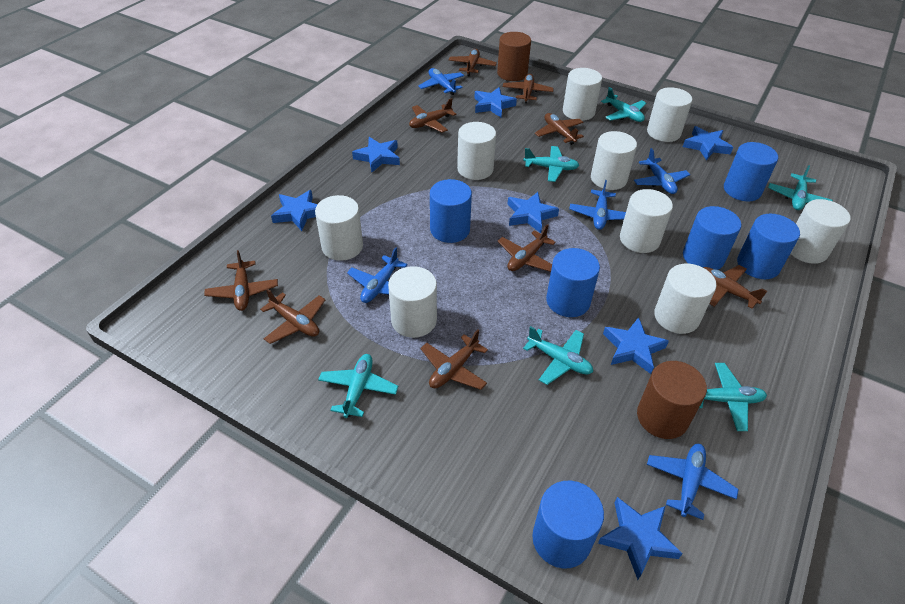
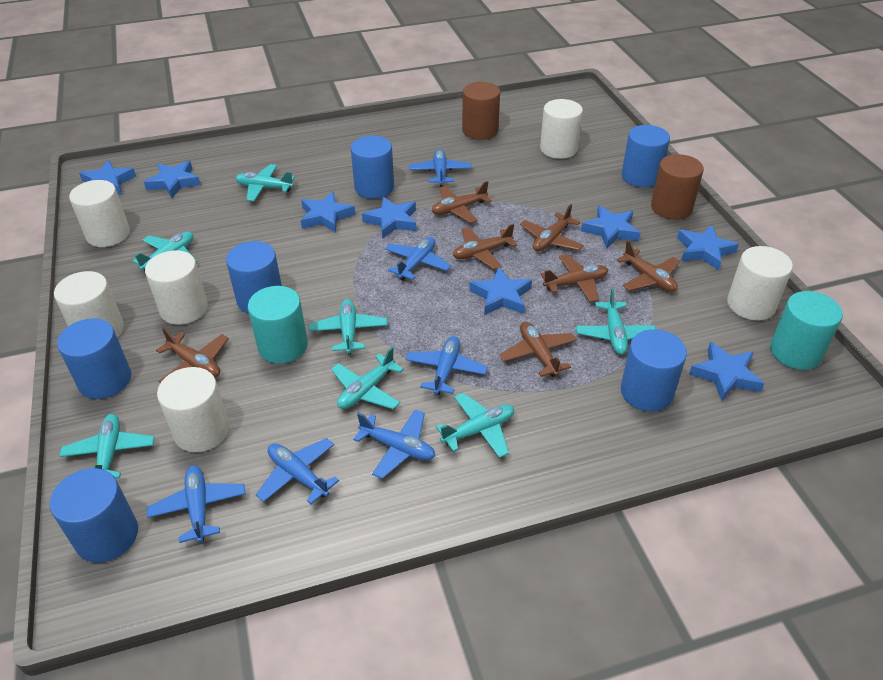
blue plane: [347,247,408,303] [418,68,464,95] [569,180,626,230] [634,148,690,194] [647,444,739,520] = 5 -> [147,466,246,543] [256,438,339,504] [353,409,435,479] [385,237,451,281] [406,336,488,395] [409,149,472,187] = 6
blue star: [271,190,317,231] [352,137,400,172] [474,87,517,117] [507,192,559,233] [598,497,683,580] [603,317,669,374] [683,126,733,160] = 7 -> [79,160,136,195] [144,161,201,198] [301,192,356,233] [362,197,416,239] [469,267,532,315] [581,206,640,249] [677,225,739,270] [689,342,764,401] = 8
brown plane: [204,250,278,311] [260,289,325,344] [409,98,456,133] [420,330,488,390] [449,49,497,76] [497,224,556,272] [503,74,554,104] [535,113,584,145] [703,265,767,309] = 9 -> [156,327,229,383] [432,181,492,223] [453,224,517,270] [499,322,577,377] [520,204,584,251] [541,254,608,302] [617,241,680,292] = 7
turquoise cylinder: none = 0 -> [248,286,308,364] [770,291,843,370] = 2
turquoise plane: [318,354,398,418] [523,326,593,385] [524,146,579,182] [601,87,646,122] [699,363,767,431] [768,165,833,210] = 6 -> [60,414,155,479] [133,232,197,271] [235,164,295,201] [309,299,387,354] [331,347,404,409] [436,393,514,458] [576,288,656,355] = 7
white cylinder: [315,195,363,261] [388,266,437,338] [457,122,496,180] [563,68,602,121] [591,131,637,190] [620,189,673,253] [647,87,692,142] [654,264,717,334] [790,199,851,264] = 9 -> [54,271,124,338] [69,180,130,247] [145,250,208,325] [157,367,229,452] [540,99,583,159] [727,246,793,321] = 6

